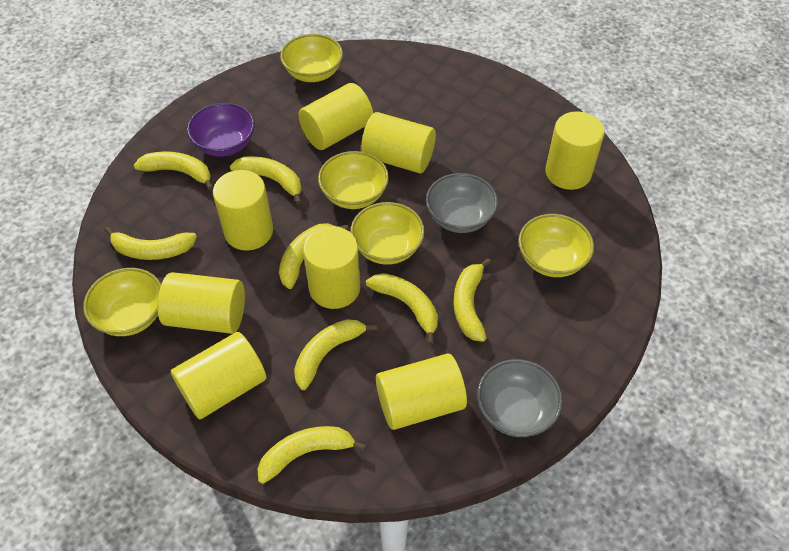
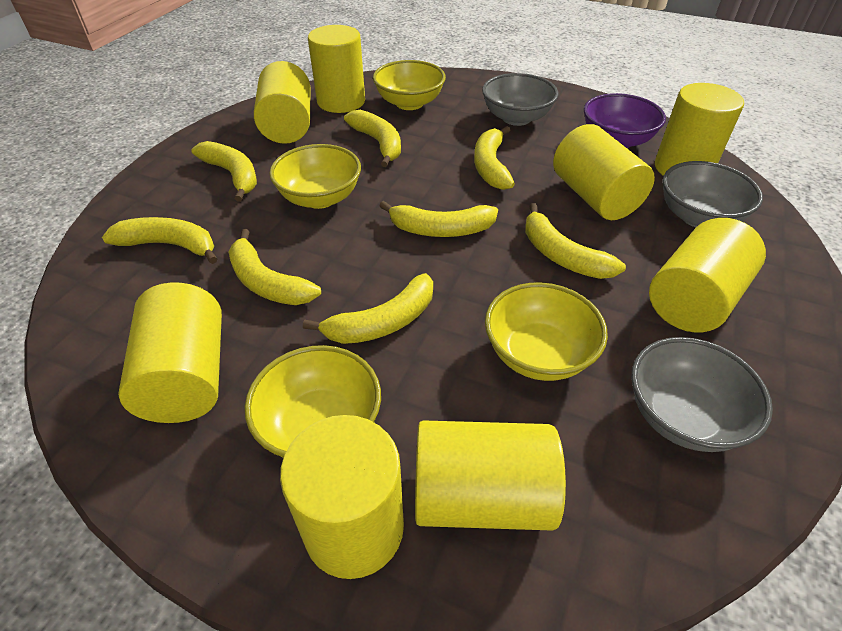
grey bowl: [426,173,498,233] [477,359,563,437] = 2 -> [482,73,558,126] [631,337,773,452] [663,161,763,227] = 3
yellow bowl: [83,268,161,336] [280,34,343,82] [318,151,389,209] [350,202,425,265] [519,214,594,277] = 5 -> [245,345,381,458] [269,144,361,209] [373,60,446,110] [485,282,608,381] = 4

